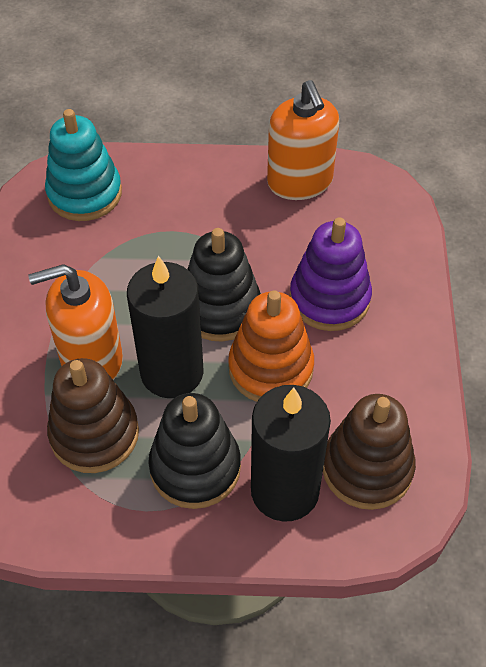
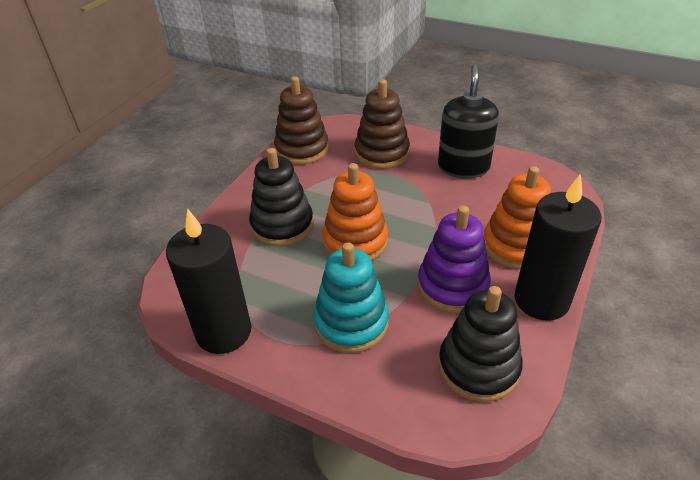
black soap dispenser: none = 0 -> [438,64,499,179] = 1
orange soap dispenser: [28,264,123,380] [267,80,339,200] = 2 -> none = 0
orange stacking toy: [228,290,314,402] = 1 -> [322,163,388,261] [484,166,551,269] = 2

